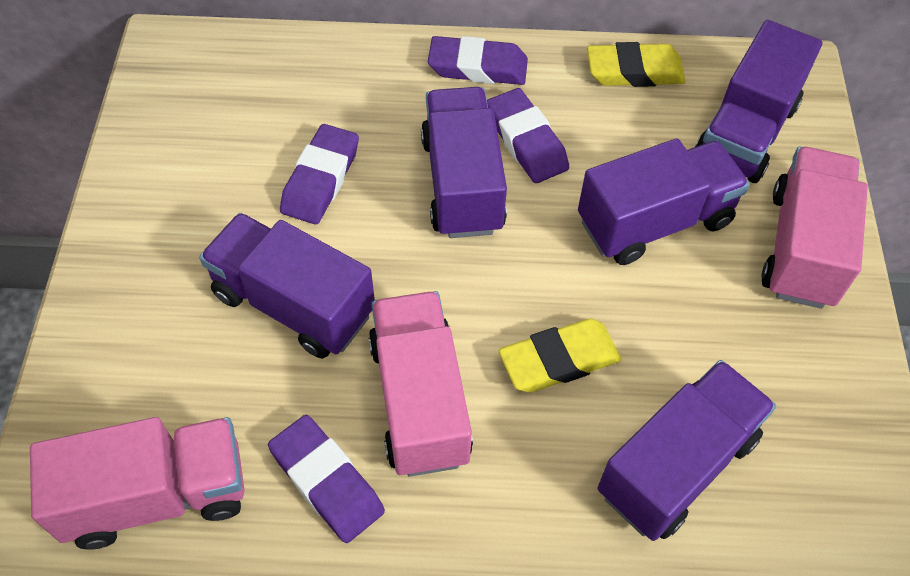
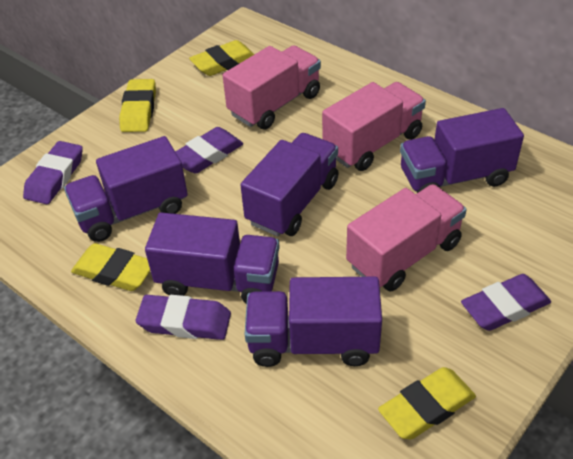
yellow eraser: [499,319,621,393] [587,42,686,87] = 2 -> [71,243,150,291] [119,79,156,132] [189,40,255,76] [378,367,476,439] = 4

